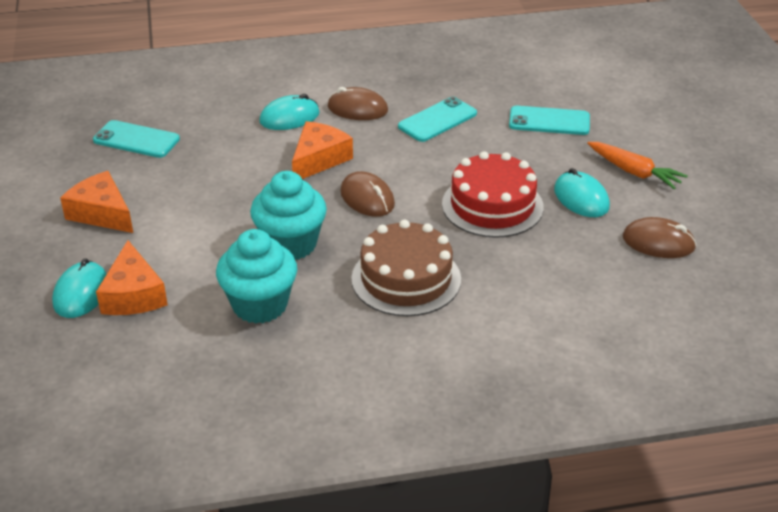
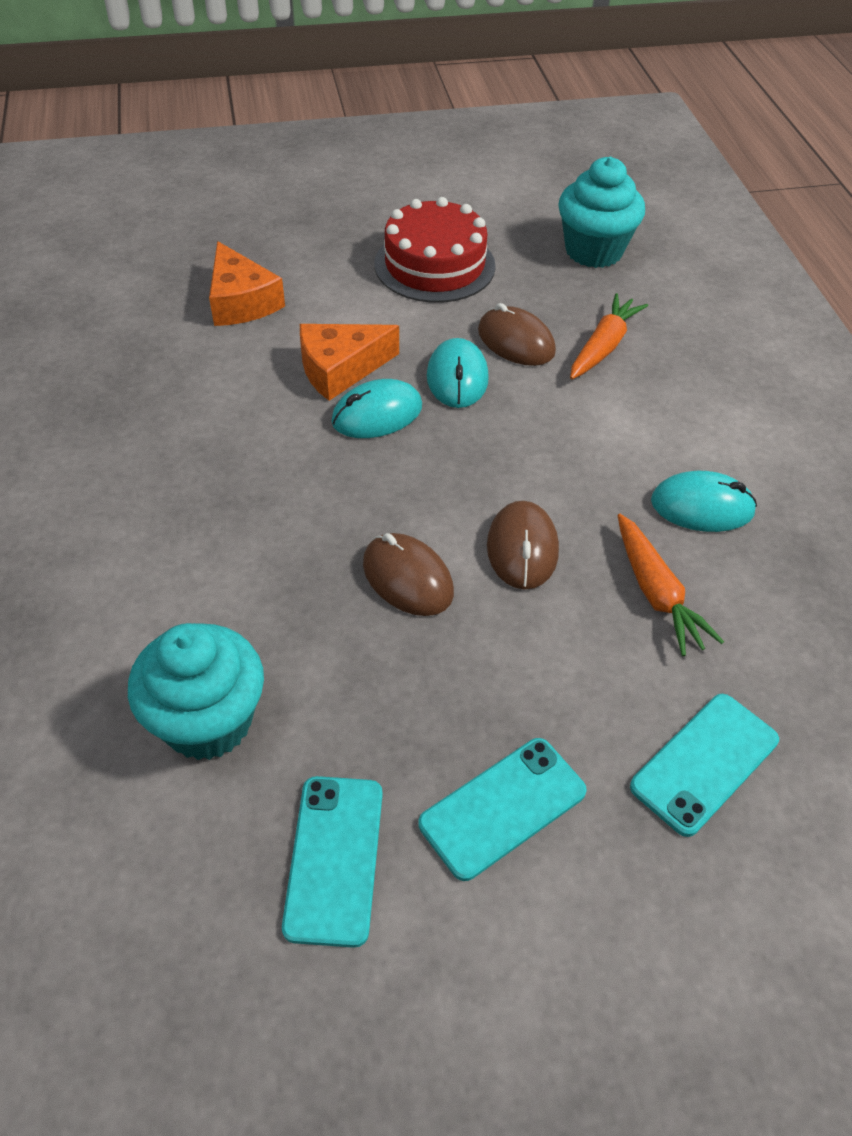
brown cake: [351,219,461,316] = 1 -> none = 0
orange carrot: [587,142,688,189] = 1 -> [570,293,648,379] [617,514,724,656] = 2
orange cheese: [60,171,133,233] [96,241,168,315] [292,121,353,179] = 3 -> [209,241,285,326] [300,324,399,401] = 2

